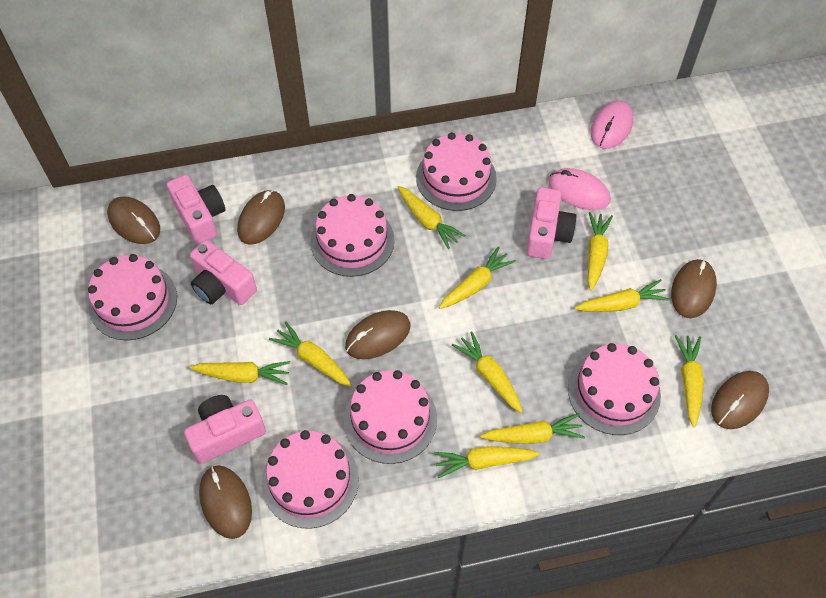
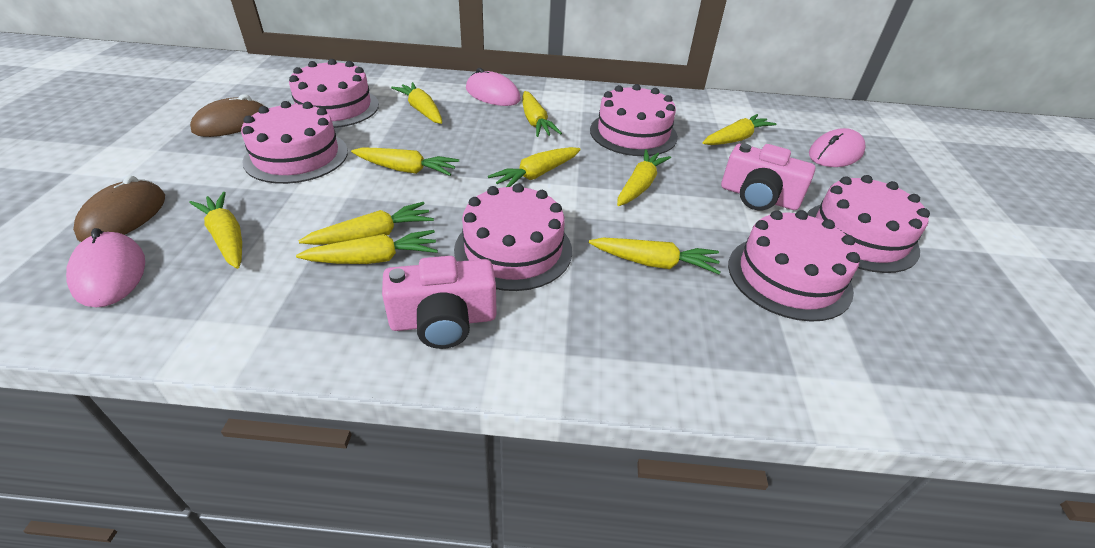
brown mouse: [107,196,160,244] [199,466,252,539] [237,190,285,245] [345,310,411,359] [671,259,717,318] [711,371,769,429] = 6 -> [73,176,165,242] [190,94,265,137] = 2
pink camera: [167,174,225,244] [184,395,266,464] [190,240,257,305] [526,187,577,259] = 4 -> [382,256,497,349] [721,144,815,210] = 2
pink mouse: [548,168,610,210] [590,101,633,149] = 2 -> [66,228,145,308] [466,68,521,106] [809,128,866,167] = 3

